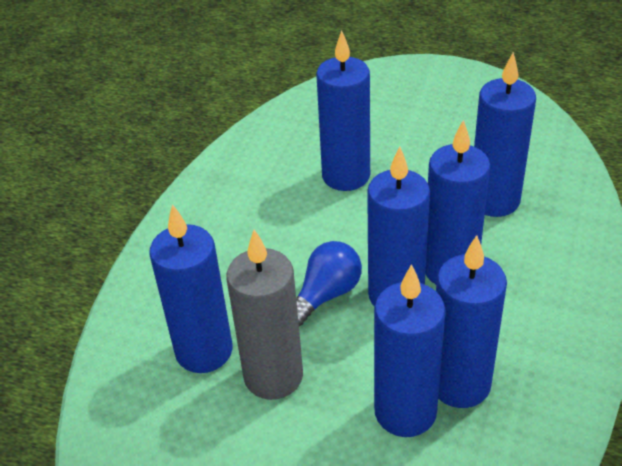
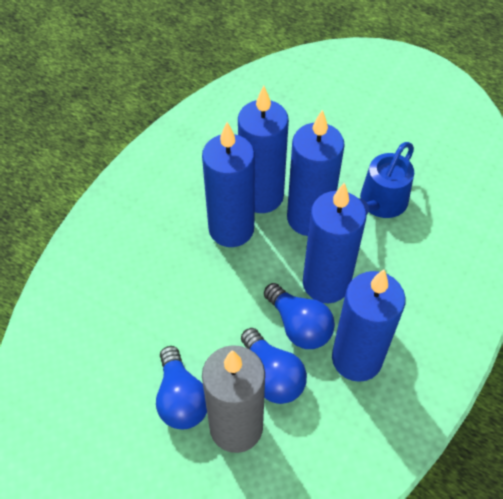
blue candle: [149,204,233,373] [316,31,370,191] [367,146,430,306] [374,264,446,437] [425,120,490,284] [436,235,507,408] [474,52,536,217] = 7 -> [202,122,255,247] [238,86,289,213] [287,110,345,236] [303,183,366,303] [332,270,406,382] = 5
blue light bulb: [296,241,362,326] = 1 -> [156,346,207,429] [241,328,307,404] [264,283,335,349] = 3
blue watering can: none = 0 -> [358,142,414,218] = 1

